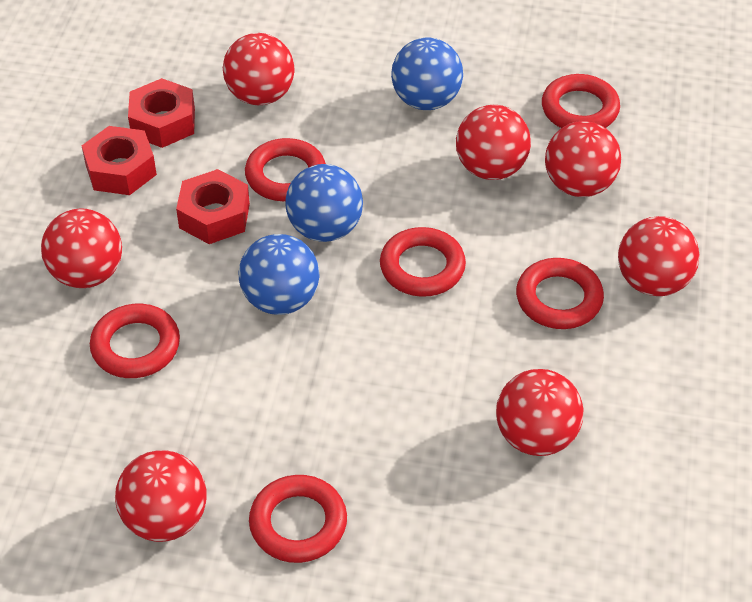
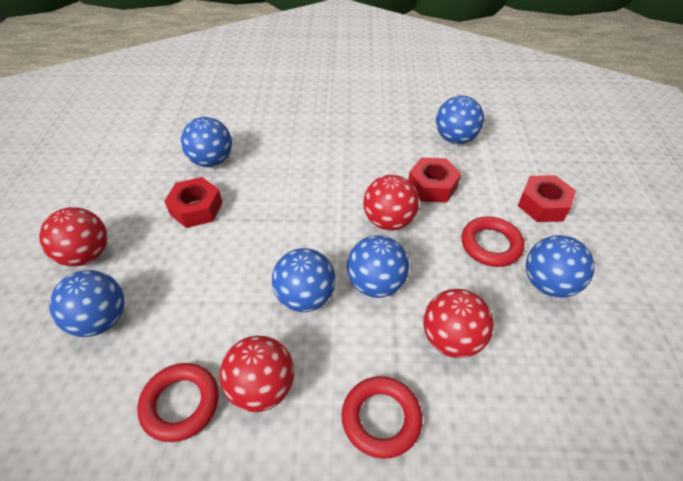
blue ball: [238,234,320,315] [285,164,363,242] [391,38,463,110] = 3 -> [49,270,125,337] [181,117,232,167] [272,248,336,312] [347,235,409,298] [436,95,484,144] [526,235,594,298] = 6
red ball: [41,208,122,288] [115,450,207,542] [223,33,295,105] [456,105,531,180] [496,369,583,456] [545,121,621,197] [618,216,700,296] = 7 -> [39,207,107,267] [220,336,294,412] [363,175,419,231] [423,289,494,358] = 4
red ring: [90,304,180,378] [245,138,326,201] [249,475,347,563] [380,227,466,297] [516,258,604,329] [542,74,620,128] = 6 -> [137,363,219,442] [341,376,423,459] [462,216,525,267] = 3

